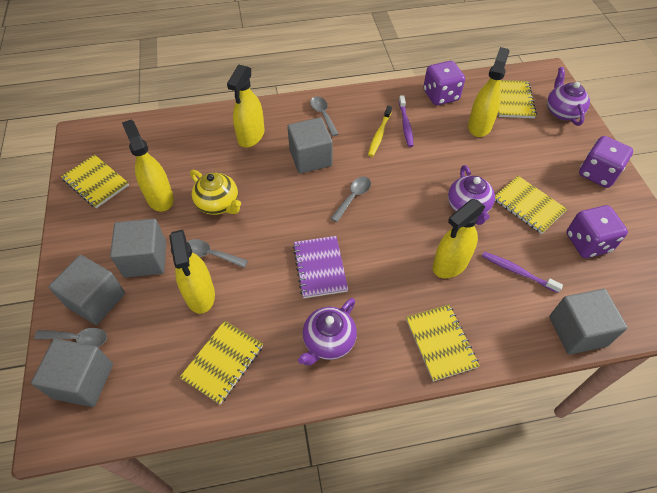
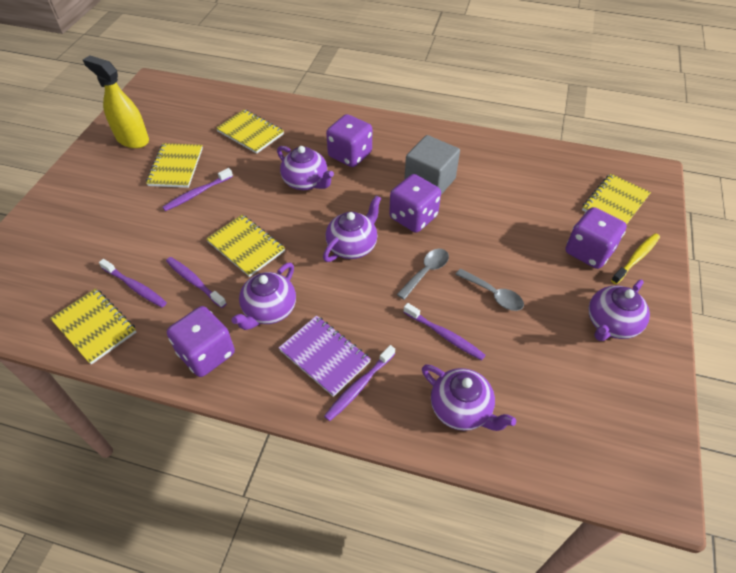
grey cube: [31,339,113,407] [49,255,125,325] [110,219,166,278] [287,117,333,174] [549,289,628,355] = 5 -> [404,135,460,195] = 1
grey spoon: [34,328,107,347] [187,239,248,268] [310,96,339,136] [330,177,371,222] = 4 -> [397,249,449,300] [455,269,524,311] = 2
purple dice: [423,61,465,105] [567,205,628,258] [579,136,633,188] = 3 -> [167,306,235,377] [326,114,372,167] [389,174,441,233] [565,207,627,269] = 4
purple teapot: [298,298,357,366] [448,165,495,225] [547,67,590,126] = 3 -> [232,262,296,330] [277,146,334,190] [323,195,381,262] [422,364,516,431] [589,280,650,341] = 5
purple toothbrush: [399,95,413,147] [482,251,563,293] = 2 -> [99,259,167,307] [162,168,233,211] [166,257,227,308] [324,345,395,421] [404,303,485,360] = 5
yellow spray bottle: [122,120,174,212] [169,230,215,314] [227,65,264,148] [432,199,486,278] [468,47,509,137] = 5 -> [83,56,149,148] = 1
yellow teapot: [190,170,241,215] = 1 -> none = 0

